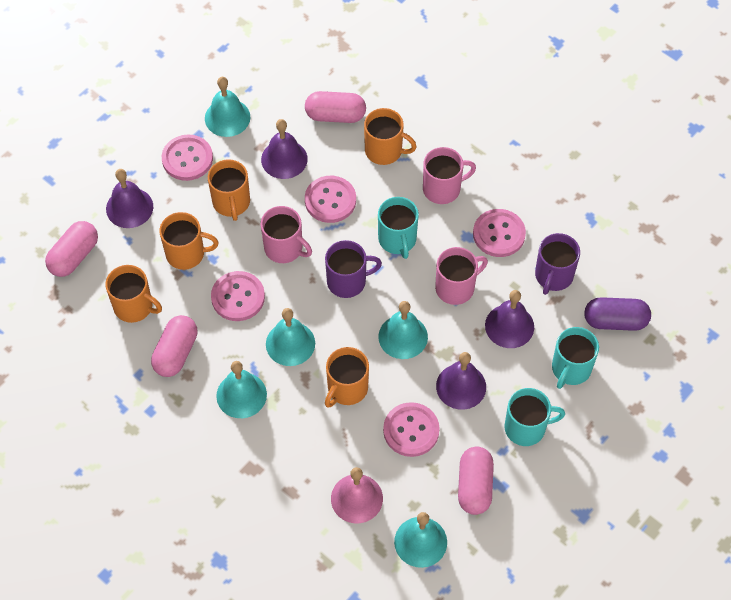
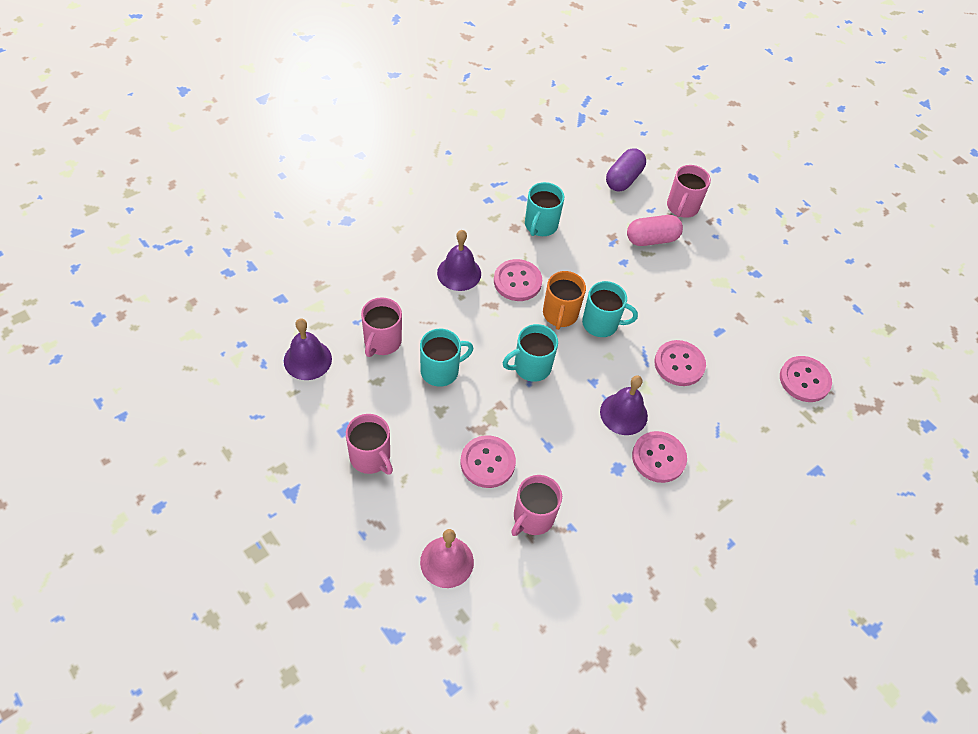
orange mug: [105,265,162,323] [159,212,219,270] [208,159,250,221] [325,347,369,408] [364,108,417,165] = 5 -> [543,271,586,330] = 1
pink capsule: [45,221,98,277] [151,315,198,377] [305,91,366,123] [458,446,494,515] = 4 -> [627,215,683,246] = 1
pink mug: [261,206,312,263] [423,147,476,204] [435,247,488,305] = 3 -> [346,414,393,475] [361,297,402,357] [511,475,562,536] [667,165,711,218] = 4
purple bell: [106,169,153,228] [261,119,308,179] [436,352,486,410] [485,290,534,348] = 4 -> [284,318,332,380] [437,230,481,291] [600,375,648,435] = 3
purple mug: [325,240,382,298] [535,233,580,295] = 2 -> none = 0
turquoise bell: [205,77,251,137] [216,361,267,418] [266,308,315,366] [378,301,428,359] [394,512,447,568] = 5 -> none = 0
turquoise mug: [378,197,419,259] [504,388,565,446] [552,327,599,389] = 3 -> [420,329,474,387] [503,324,558,382] [525,182,564,236] [582,281,638,337] = 4

